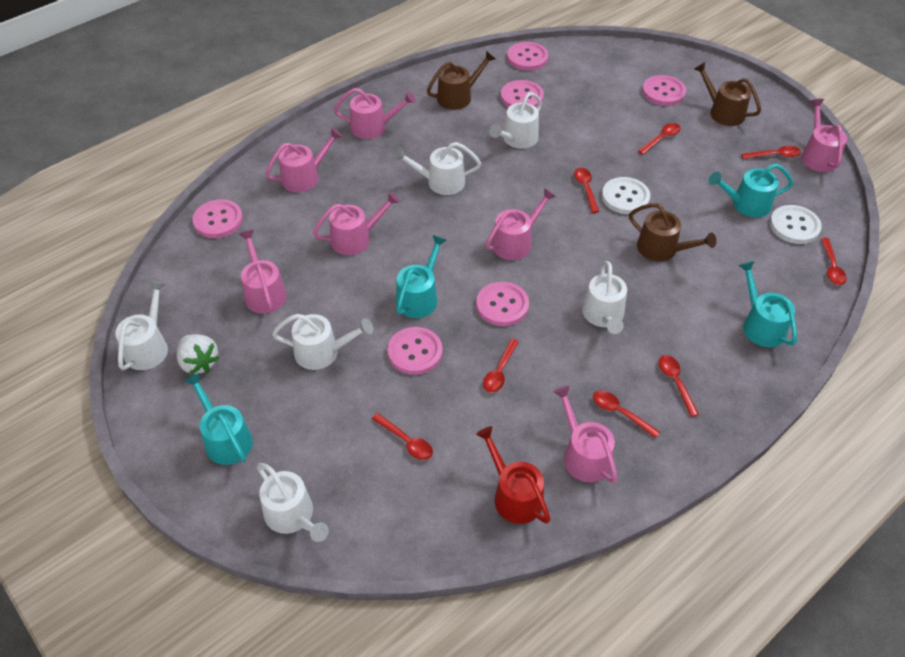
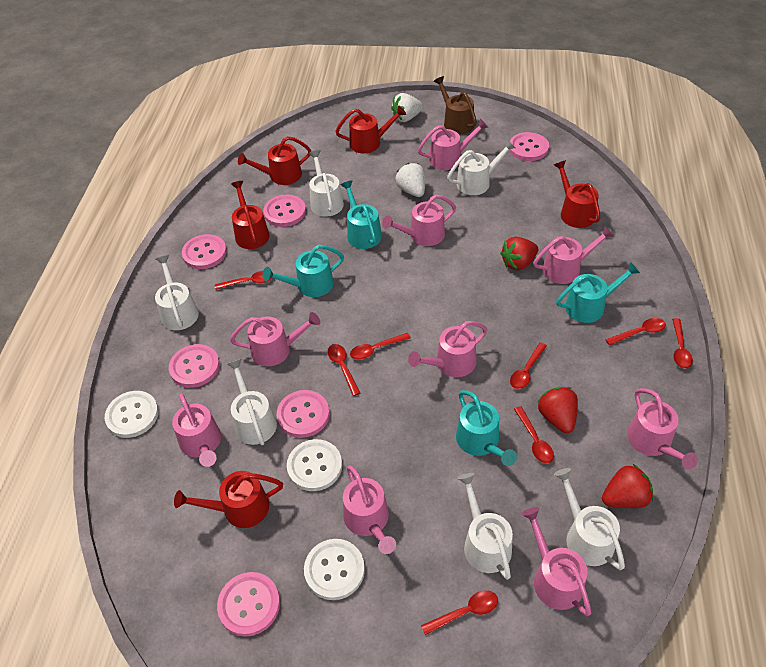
brown watering can: [427,51,495,110] [629,203,717,262] [694,62,761,126] = 3 -> [434,76,477,134] = 1
pink watering can: [239,230,287,314] [266,128,343,192] [313,191,400,255] [334,88,416,139] [485,188,556,260] [553,386,618,483] [801,99,847,172] = 7 -> [172,394,221,467] [230,312,320,366] [343,465,396,554] [382,195,456,246] [408,321,487,377] [418,119,488,170] [522,507,591,616] [533,226,614,284] [627,388,698,469] = 9
red strawberry: none = 0 -> [500,237,538,271] [538,387,578,433] [602,464,653,508] = 3
red watering can: [476,426,550,524] = 1 -> [174,471,283,528] [231,181,270,249] [238,136,311,185] [335,106,406,153] [554,160,600,228] = 5
white button: [602,177,650,214] [770,205,822,244] = 2 -> [105,391,159,438] [287,439,342,491] [304,539,365,600] = 3
white strawberry: [177,334,220,375] = 1 -> [391,93,423,122] [395,163,425,197] = 2

